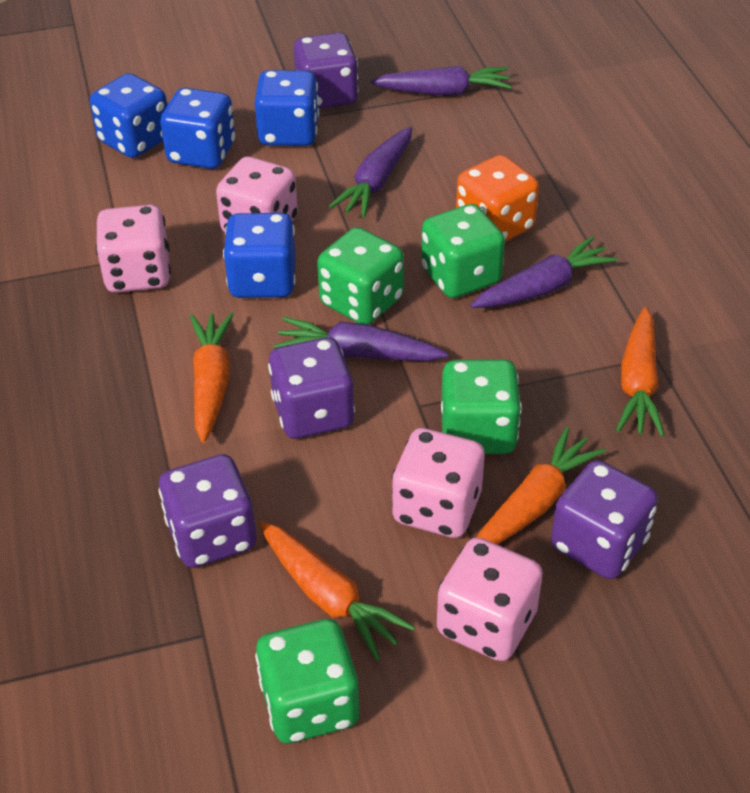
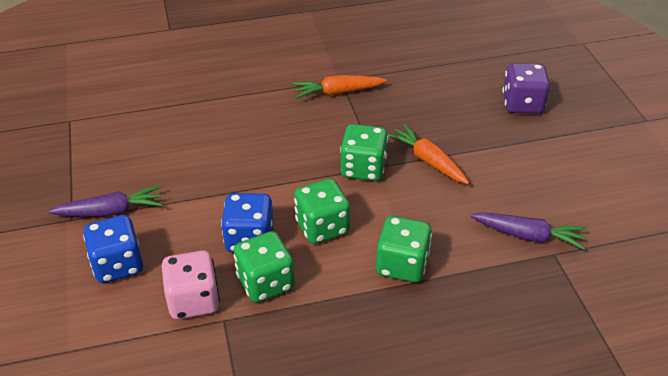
blue dice: [90,73,167,158] [160,88,235,169] [223,213,296,298] [255,70,319,146] = 4 -> [83,215,143,283] [221,193,273,252] = 2
orange carrot: [190,312,234,443] [259,521,415,661] [476,427,606,544] [616,307,665,437] = 4 -> [292,75,387,99] [387,124,470,184] = 2
orange dice: [456,155,539,242] = 1 -> none = 0
pink dice: [96,205,171,293] [216,157,298,233] [392,428,484,538] [437,537,543,661] = 4 -> [162,251,220,319] = 1
purple carrot: [273,317,448,361] [329,127,412,218] [371,66,512,95] [470,236,618,308] = 4 -> [48,186,163,217] [470,212,587,250] = 2
purple dice: [159,454,256,568] [268,337,355,439] [293,32,359,109] [551,460,658,579] = 4 -> [502,63,550,114] = 1

